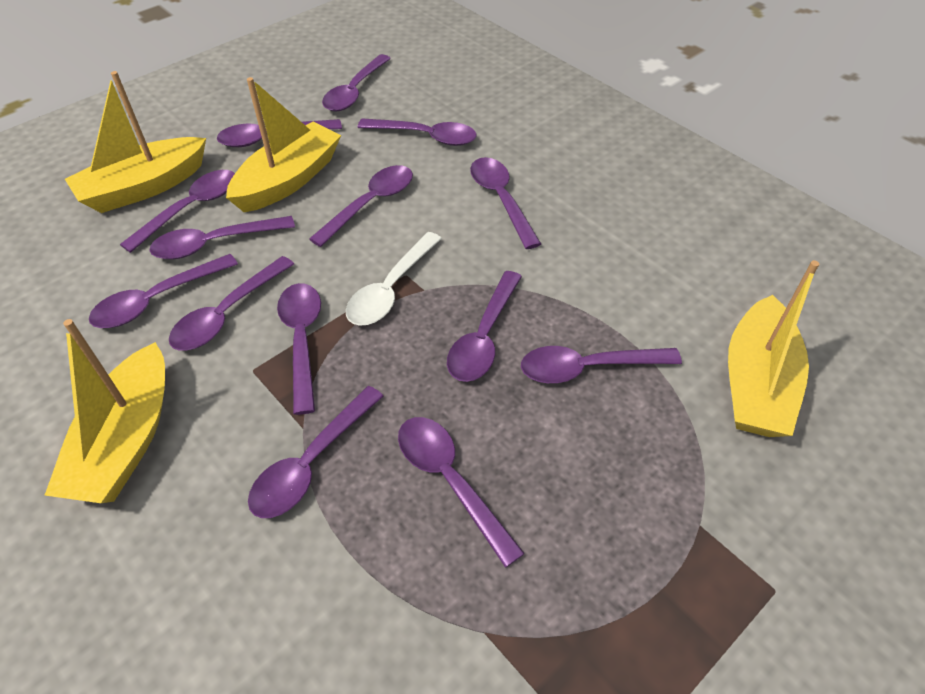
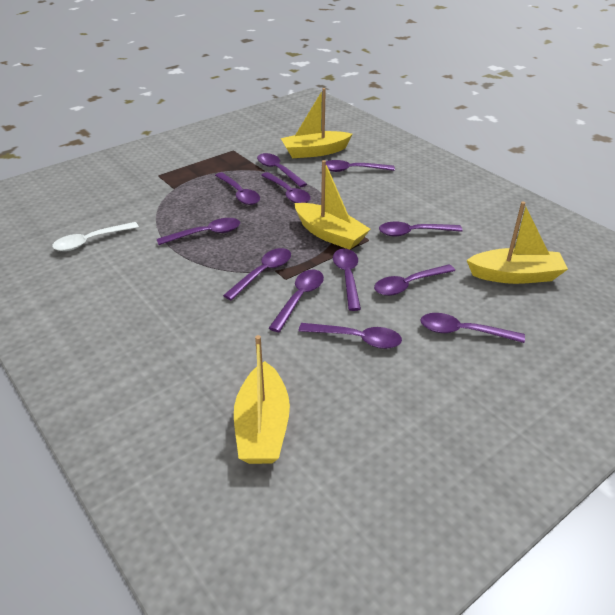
purple spoon: [89,254,238,328] [120,170,235,253] [149,216,295,259] [169,256,294,351] [217,119,342,147] [248,386,383,518] [277,283,321,415] [309,165,413,247] [322,54,391,112] [357,118,477,146] [398,417,525,568] [447,271,522,382] [470,157,541,249] [521,346,682,383] = 14 -> [157,218,240,245] [215,172,260,205] [223,248,291,301] [257,153,307,187] [261,172,311,203] [269,269,324,332] [299,323,402,349] [326,160,395,172] [333,249,361,311] [374,264,455,296] [379,222,463,236] [420,313,525,343] = 12

